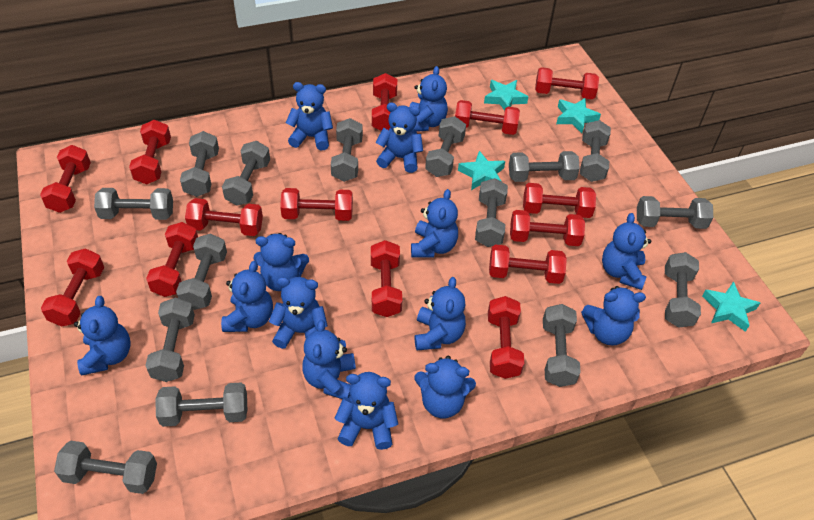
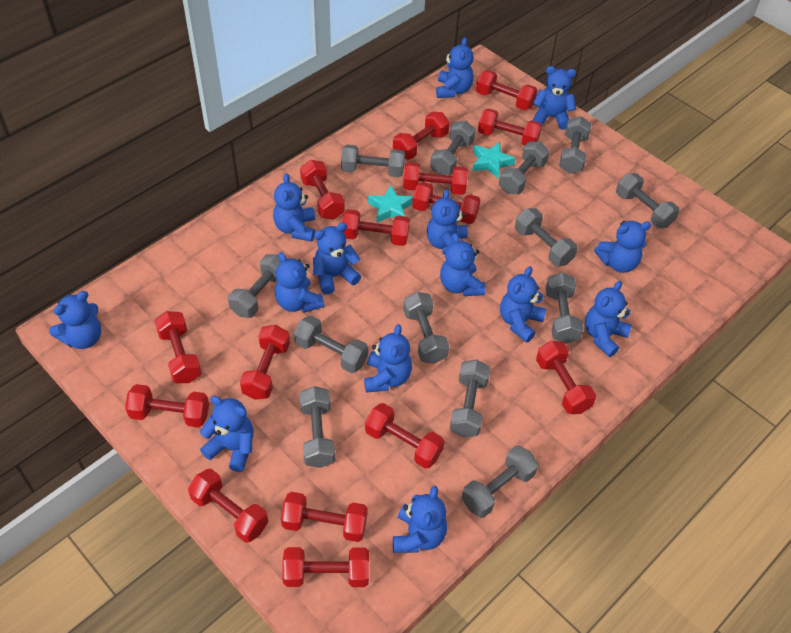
grey dumbbell: [54,441,157,494] [94,188,173,220] [145,297,195,382] [156,382,247,427] [176,233,227,310] [180,131,219,197] [222,141,270,206] [331,118,363,182] [425,116,466,177] [475,178,508,247] [509,151,580,182] [543,304,581,387] [580,120,611,182] [637,196,713,229] [665,252,701,328] = 15 -> [228,254,281,318] [294,316,368,373] [300,386,335,468] [341,145,405,177] [403,292,449,364] [430,121,476,175] [450,360,490,437] [461,446,538,518] [499,141,550,194] [515,208,578,266] [545,272,583,344] [559,116,592,174] [616,173,680,228] = 13
red dumbbell: [40,145,91,213] [41,248,104,327] [129,120,171,184] [146,222,198,297] [185,198,263,236] [280,188,353,221] [371,240,402,317] [372,73,397,131] [455,100,520,135] [488,296,524,379] [489,244,567,284] [510,210,585,246] [523,183,596,218] [535,67,599,99] = 14 -> [125,384,209,428] [154,311,202,383] [188,469,268,543] [240,325,290,400] [281,492,368,542] [282,547,369,587] [300,160,345,219] [342,209,410,246] [365,403,444,469] [393,112,450,160] [403,162,468,195] [412,182,481,224] [476,70,537,110] [478,108,542,146] [536,341,596,414] = 15
turquoise star: [458,151,505,190] [484,80,528,111] [556,98,601,133] [702,281,760,332] = 4 -> [368,185,413,223] [472,142,516,179] = 2

